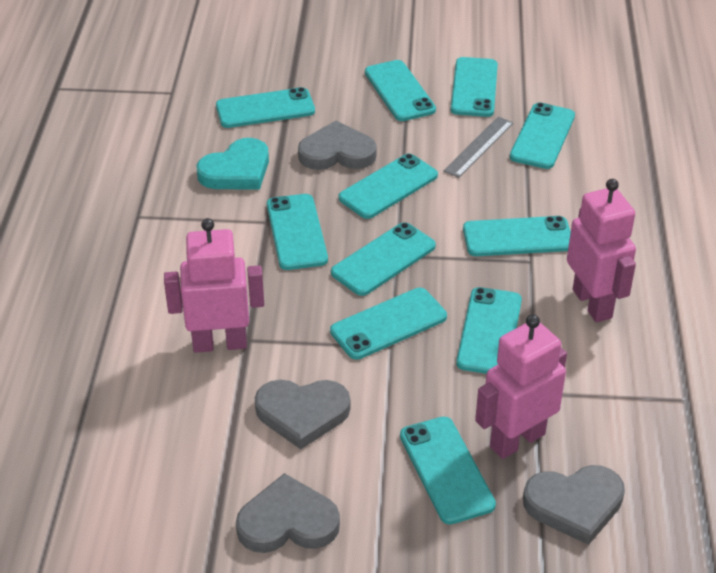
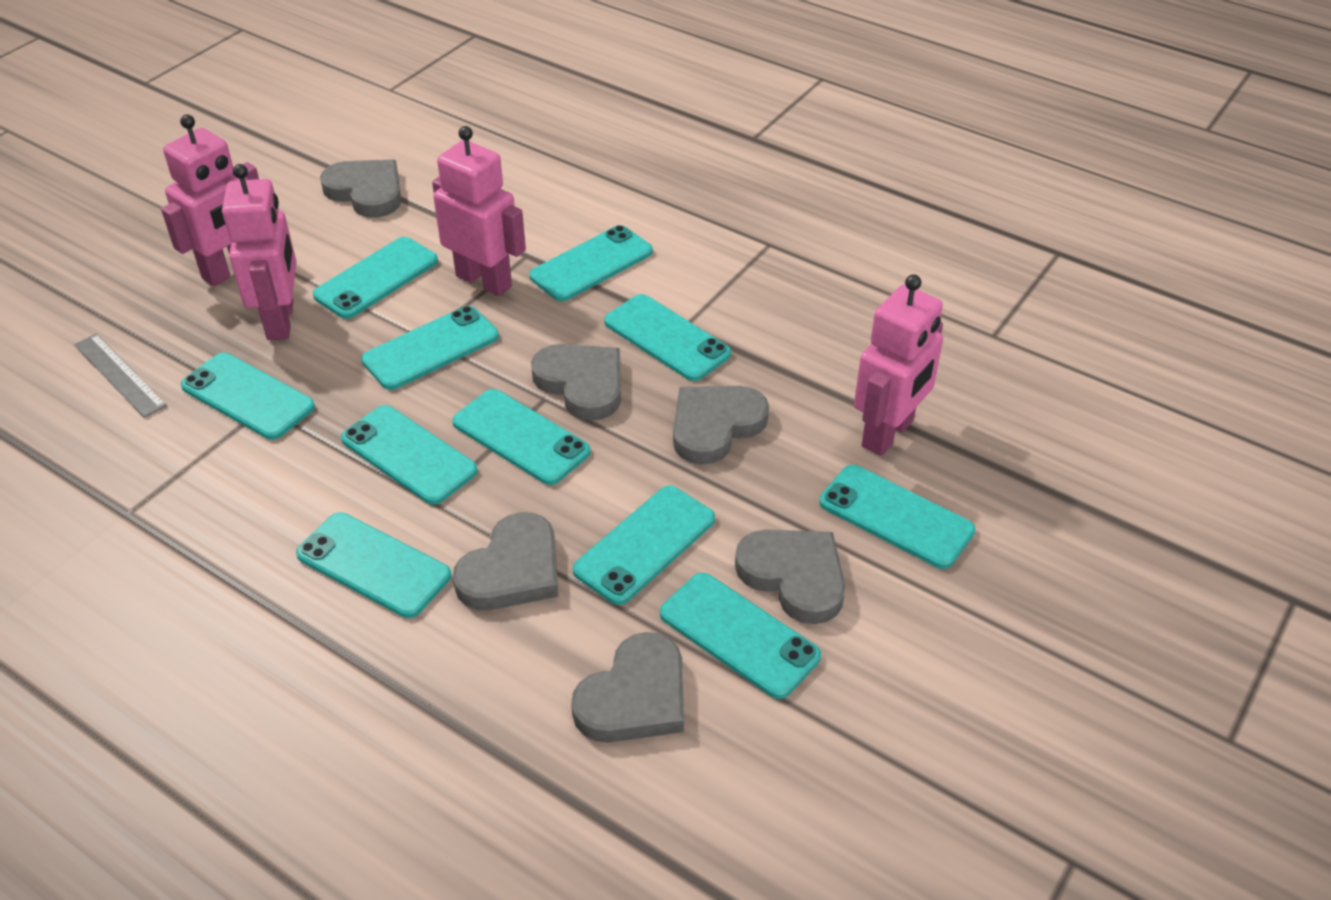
grey heart: [236,473,340,553] [255,380,350,449] [298,121,377,170] [523,465,625,545] = 4 -> [320,160,401,218] [453,512,558,610] [531,344,621,421] [571,632,684,743] [673,386,769,465] [735,530,845,624] = 6
pink robot: [164,218,264,353] [475,314,567,459] [567,179,636,323] = 3 -> [161,114,259,286] [222,164,297,340] [432,126,526,296] [854,274,943,456] = 4
turquoise heart: [196,138,269,190] = 1 -> none = 0

